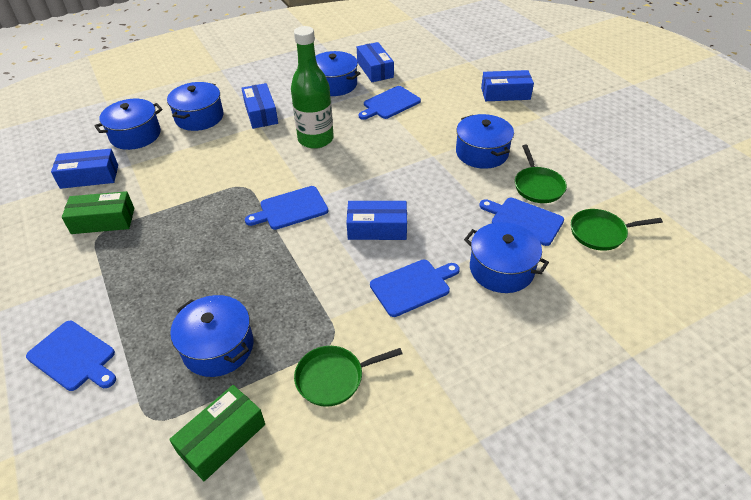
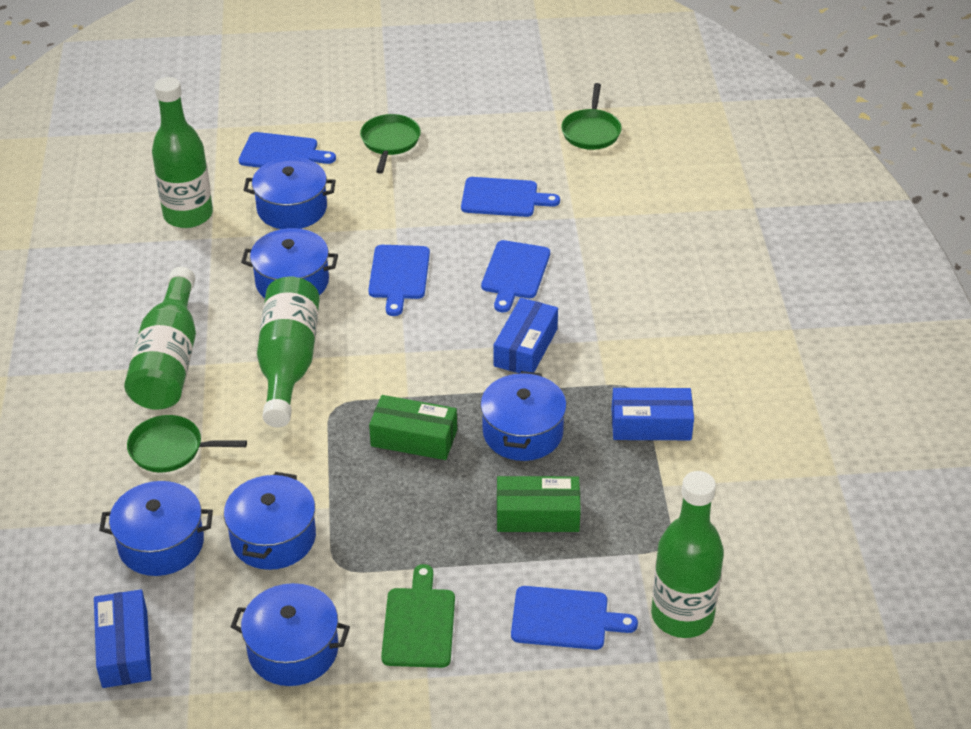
blue box: [51,149,118,189] [241,83,278,129] [346,201,407,240] [357,42,394,82] [481,70,534,101] = 5 -> [94,589,151,688] [494,298,558,373] [611,388,694,440] = 3
green bottle: [291,26,334,149] = 1 -> [124,267,196,410] [152,77,213,228] [257,277,320,427] [651,471,724,638] = 4
green cutting board: none = 0 -> [381,564,455,668] = 1

